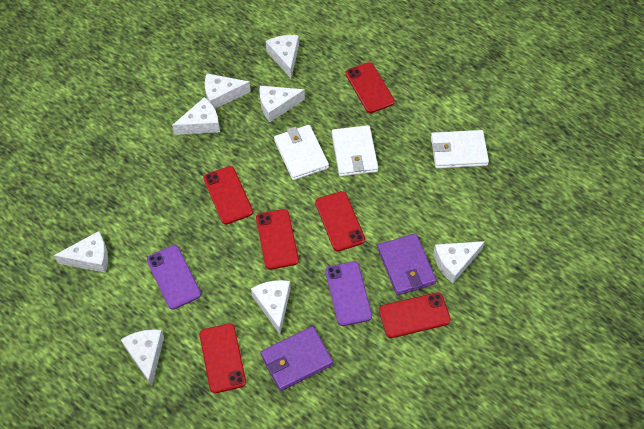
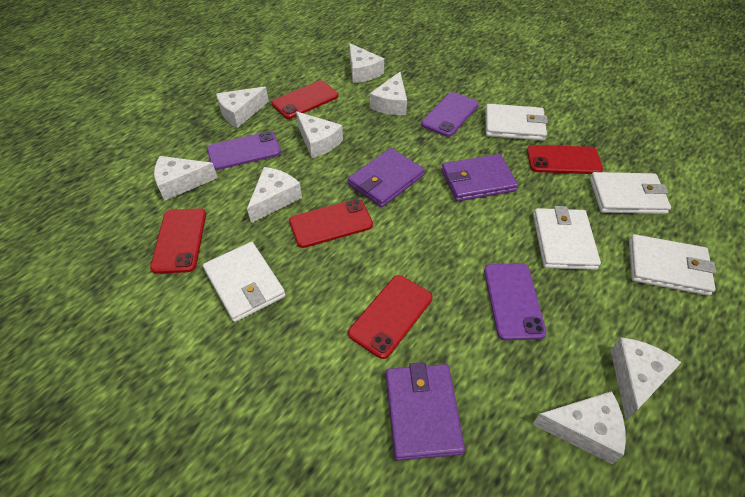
purple phone: [147,245,201,310] [325,261,372,326] = 2 -> [207,131,281,170] [421,92,479,137] [484,263,547,341] = 3
purple wallet: [261,326,333,391] [377,233,437,296] = 2 -> [348,148,425,207] [386,362,465,461] [441,154,518,202] = 3
red phone: [199,323,246,393] [204,166,253,224] [256,209,299,270] [315,191,365,251] [345,62,395,113] [379,292,451,338] = 6 -> [150,208,206,274] [272,80,338,119] [289,199,373,248] [348,275,433,359] [527,145,603,174] = 5
white wallet: [274,125,329,180] [332,125,378,176] [431,130,489,169] = 3 -> [203,242,286,322] [485,104,548,141] [533,206,601,270] [590,172,671,214] [629,234,716,296] = 5

